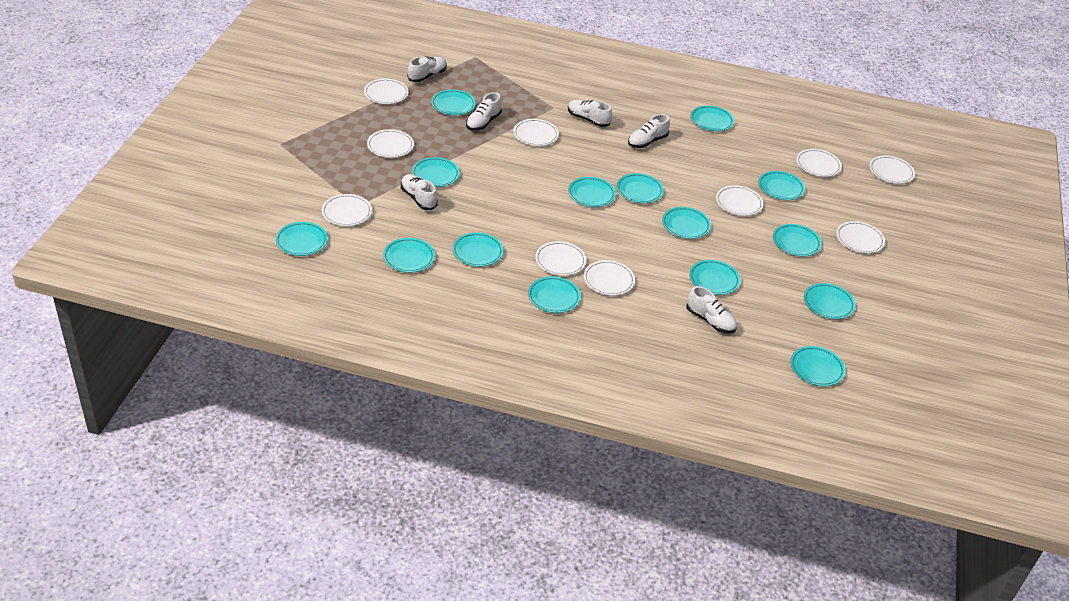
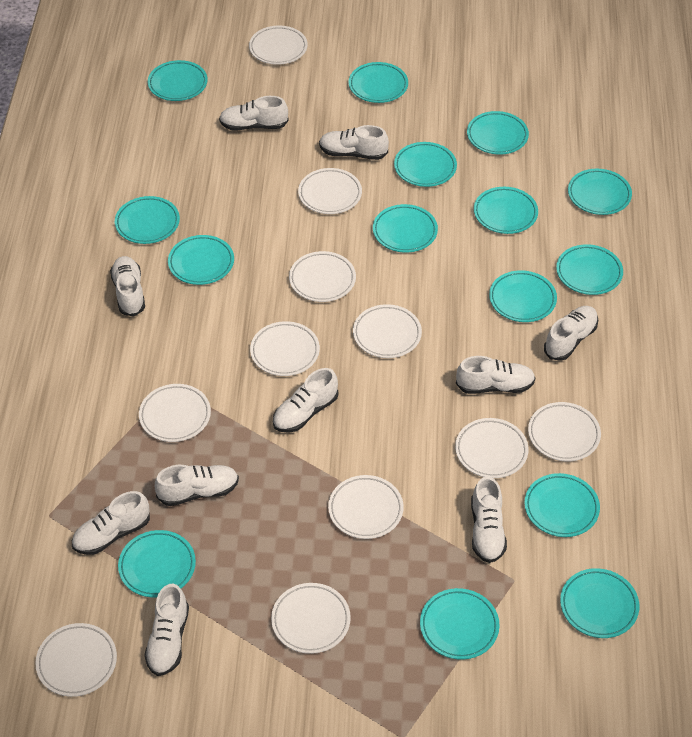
white plate: [322,194,372,226] [364,79,408,104] [367,129,414,158] [513,119,559,146] [535,241,586,276] [584,260,635,296] [716,185,763,216] [796,149,842,177] [836,221,885,253] [869,155,915,184] = 10 -> [35,623,117,697] [139,384,211,442] [249,26,308,65] [250,321,320,376] [271,583,351,654] [289,251,356,302] [298,168,362,214] [328,475,404,539] [353,304,422,358] [455,418,529,478] [528,402,601,461] = 11
white shoe: [401,174,438,210] [407,56,447,82] [466,92,502,131] [568,100,612,127] [628,114,670,148] [686,286,737,334] = 6 -> [72,491,150,555] [110,256,145,317] [144,584,189,676] [155,465,239,506] [219,96,289,130] [273,368,339,433] [319,125,389,160] [456,356,536,394] [471,476,507,563] [544,306,598,361] = 10

